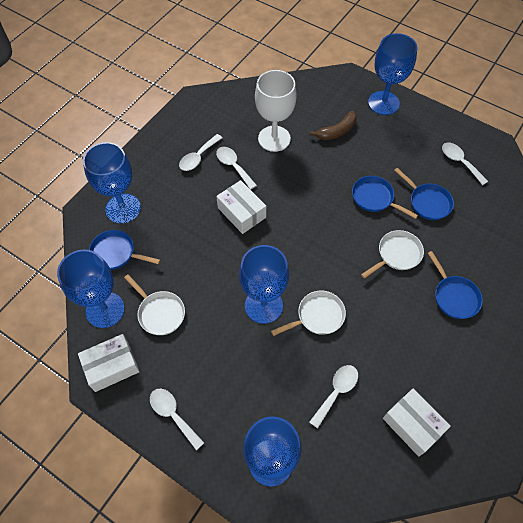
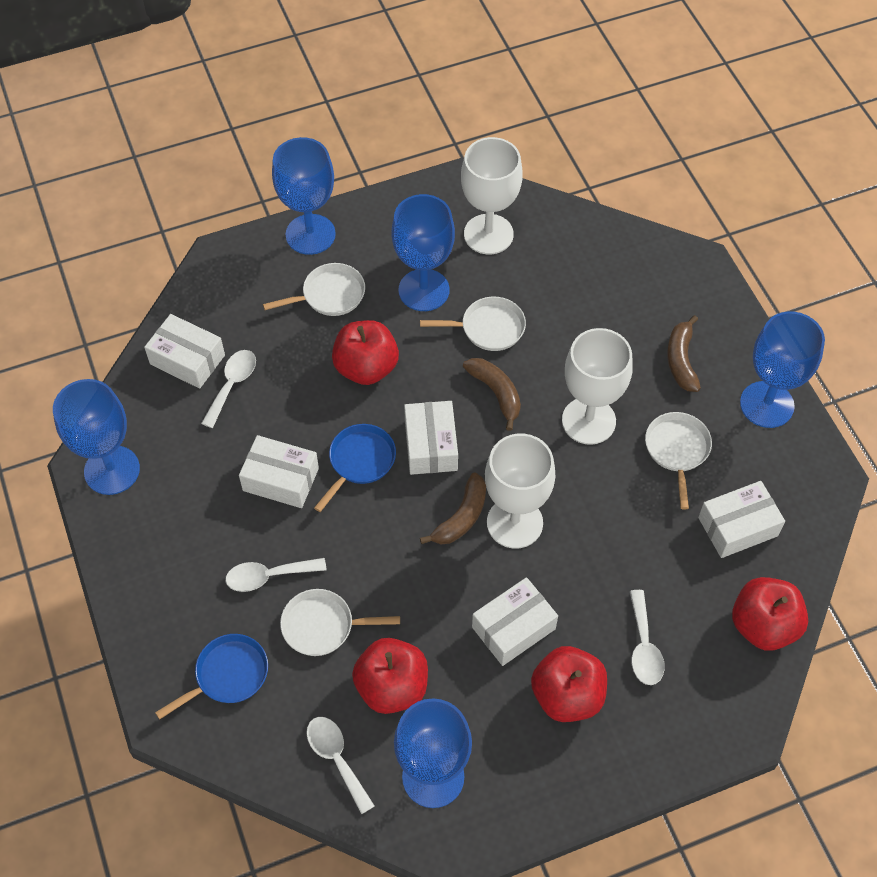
blue pan: [89,230,160,270] [352,176,418,219] [394,168,454,220] [428,251,483,319] = 4 -> [155,634,268,719] [314,424,396,512] = 2
brown banana: [309,111,357,140] = 1 -> [420,472,486,544] [463,358,521,431] [667,315,701,392] = 3
red apple: none = 0 -> [332,320,399,385] [352,638,428,714] [531,646,607,722] [732,577,808,651] = 4
white box: [78,334,140,392] [216,180,266,234] [383,389,451,456] = 3 -> [144,314,225,389] [239,435,319,508] [404,401,458,475] [472,577,558,666] [698,481,785,558] = 5
white goblet: [255,70,297,152] = 1 -> [461,137,523,254] [485,434,555,549] [562,328,633,445] = 3
white pan: [124,274,185,335] [271,291,346,336] [361,230,424,279] = 3 -> [263,263,365,316] [280,589,400,656] [420,297,526,351] [645,412,712,510] = 4
white spoon: [150,388,204,450] [179,134,223,171] [216,147,257,190] [309,365,358,429] [442,143,488,185] = 5 -> [201,350,256,428] [225,558,327,592] [306,717,375,814] [630,590,665,685] = 4

